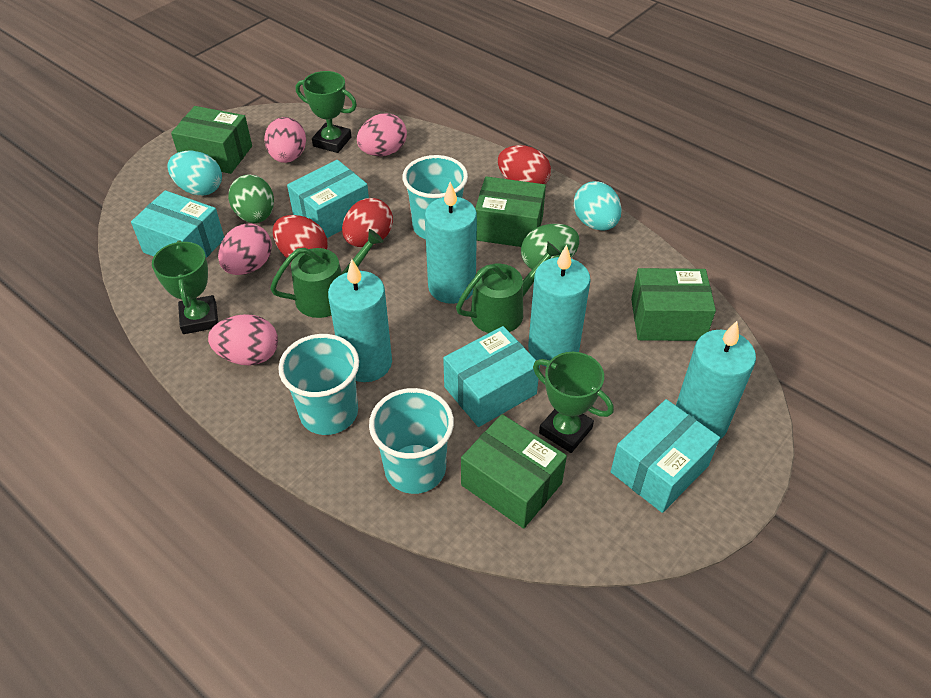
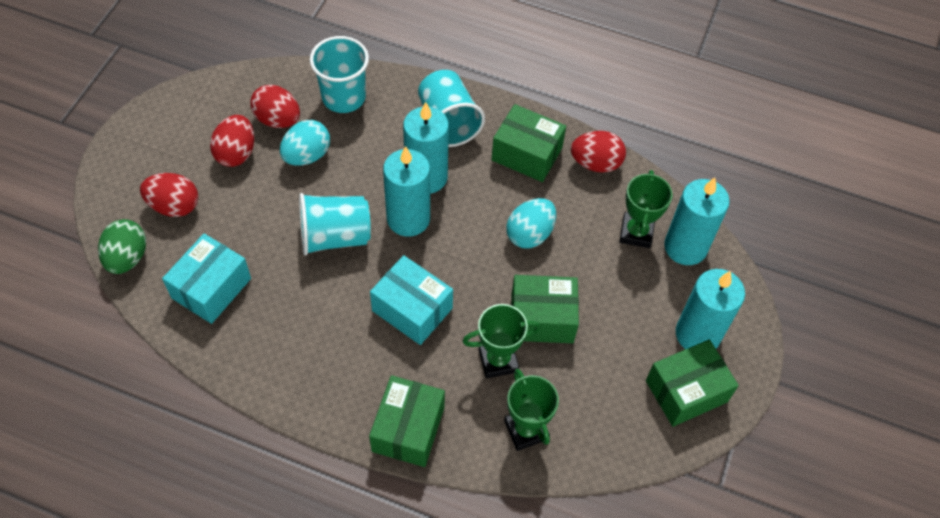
green egg: [228,174,274,223] [521,224,579,269] = 2 -> [98,219,146,274] = 1
green watering can: [270,229,383,318] [456,242,561,333] = 2 -> none = 0
pink egg: [208,314,278,366] [218,223,272,275] [264,117,306,163] [357,113,407,156] = 4 -> none = 0
red egg: [273,215,328,261] [342,198,393,247] [498,145,551,184] = 3 -> [140,173,198,217] [210,115,254,167] [250,85,300,128] [571,131,626,173] = 4
turquoise box: [131,190,224,258] [287,160,369,238] [443,326,540,427] [611,399,720,513] = 4 -> [162,233,251,324] [370,255,453,345] = 2

